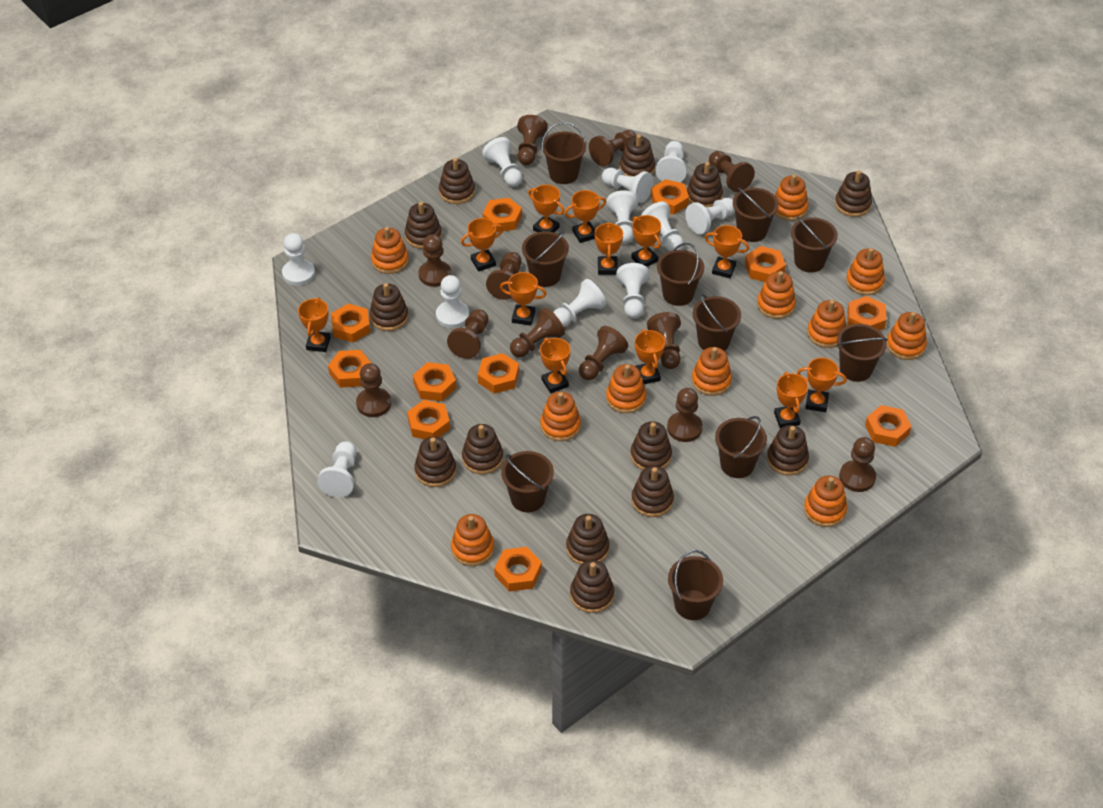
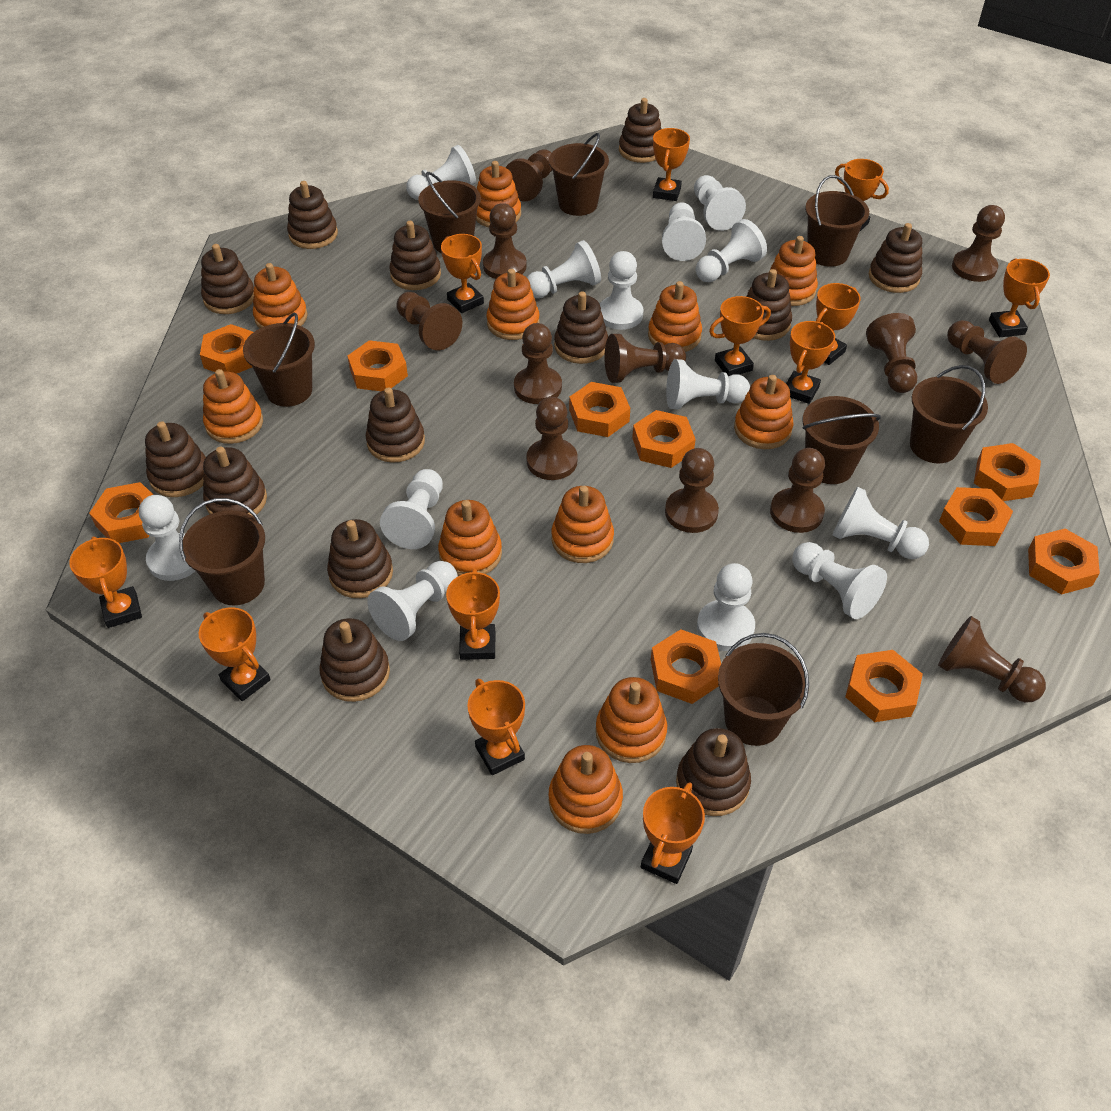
brown bucket: [501,451,554,512] [522,231,569,287] [542,122,586,184] [657,243,704,306] [668,550,723,620] [693,294,741,351] [715,416,767,478] [733,187,779,242] [791,216,838,272] [837,324,888,382] = 10 -> [179,498,265,605] [243,313,315,407] [418,172,481,253] [549,133,609,216] [718,633,809,746] [803,396,881,484] [805,175,869,267] [910,365,988,463] = 8
orange nut: [328,350,371,388] [331,303,370,342] [407,400,450,439] [413,362,456,401] [478,353,519,394] [482,198,522,232] [494,547,542,592] [651,179,689,214] [745,246,786,282] [847,296,886,330] [865,405,912,447] = 11 -> [89,482,153,543] [200,324,253,374] [347,340,408,391] [569,382,630,437] [632,410,696,468] [651,629,721,704] [845,650,923,722] [939,487,1013,546] [974,443,1041,501] [1028,529,1100,595] = 10
white pawn: [282,233,315,286] [317,441,356,497] [436,275,469,328] [482,137,522,187] [553,279,606,327] [602,168,654,203] [606,190,638,244] [616,263,649,318] [641,201,684,251] [656,141,687,182] [685,198,735,234] = 11 -> [139,495,196,581] [367,561,458,641] [380,469,443,549] [406,145,476,200] [527,240,601,298] [600,251,644,330] [662,202,706,261] [666,359,750,409] [694,175,746,231] [696,219,767,282] [697,563,755,651] [792,542,887,619] [833,487,929,559] = 13

